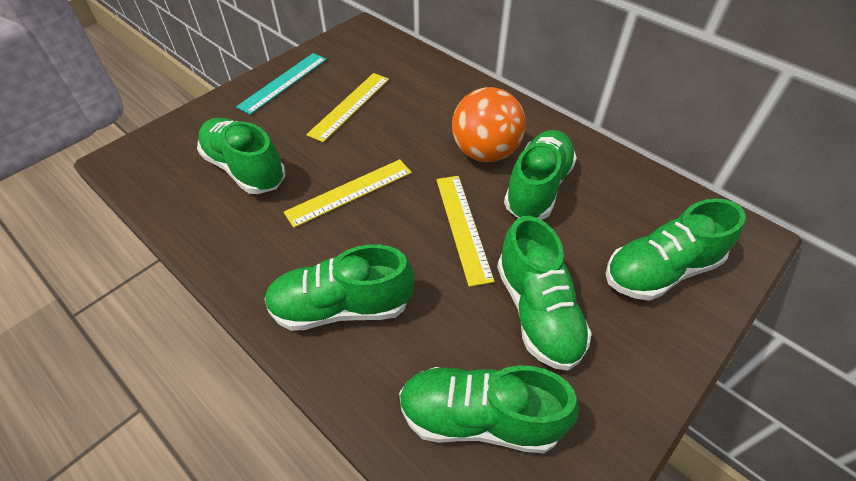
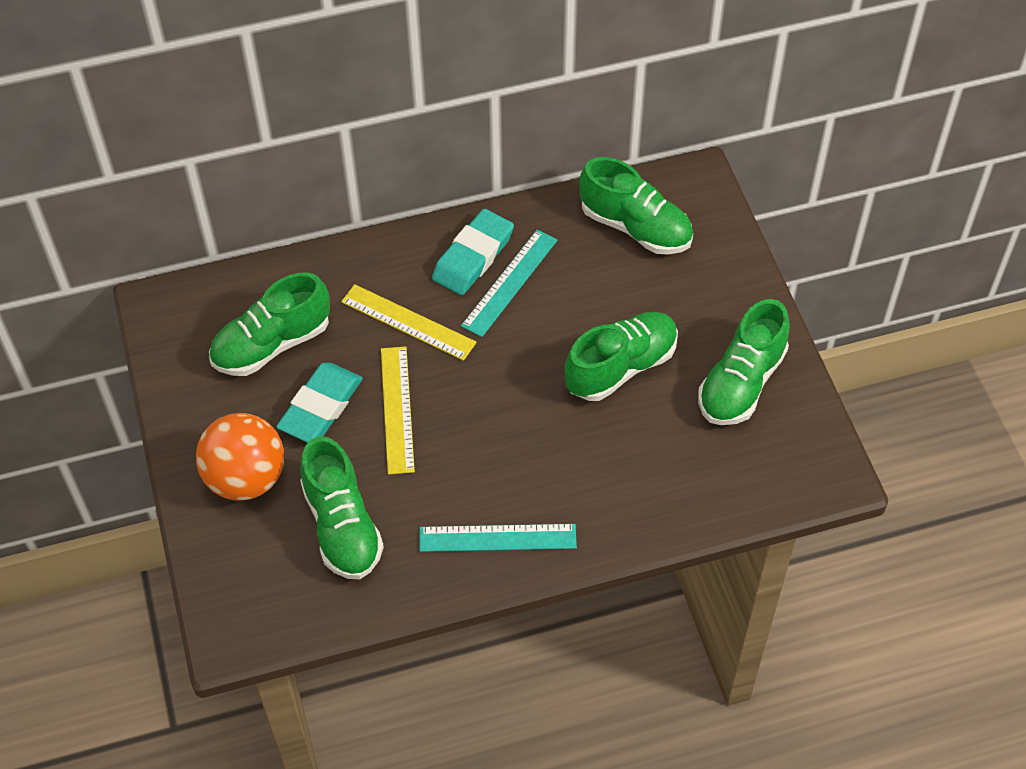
green shoe: [197,118,285,194] [264,244,415,331] [399,365,579,453] [497,216,592,371] [504,130,577,220] [606,198,746,301] = 6 -> [209,272,330,376] [300,436,384,579] [565,312,678,401] [579,157,693,255] [698,299,790,425] = 5
turquoise eraser: none = 0 -> [276,363,363,443] [432,209,514,295] = 2
turquoise ruler: [236,53,327,115] = 1 -> [419,524,577,552] [461,230,557,337] = 2
yellow ruler: [284,159,412,228] [306,73,389,142] [436,176,495,287] = 3 -> [341,284,477,361] [381,346,415,475] = 2

